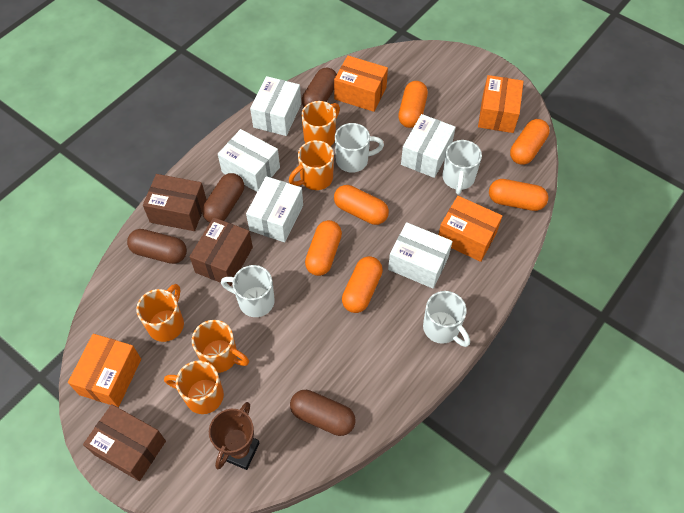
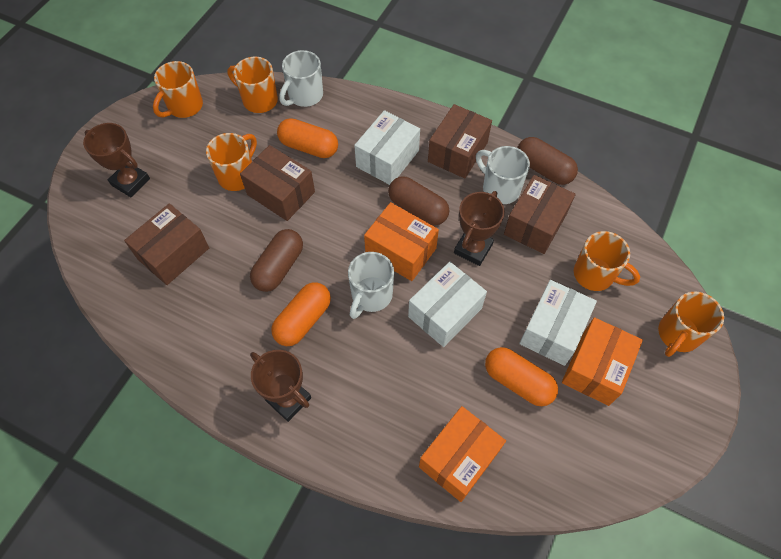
brown box: [83,404,166,481] [143,174,207,231] [190,217,253,286] = 3 -> [124,203,209,285] [240,145,315,221] [428,104,492,178] [504,175,576,254] = 4
brown capsule: [127,229,187,264] [202,173,244,223] [290,390,356,436] [302,68,337,107] = 4 -> [250,229,303,292] [388,177,449,226] [517,137,578,185] = 3
brown trophy: [209,402,260,470] = 1 -> [83,123,150,197] [250,350,311,422] [454,191,505,266] = 3
orange box: [68,334,141,407] [334,56,388,112] [438,196,503,262] [478,75,524,133] = 4 -> [364,202,439,281] [419,406,506,502] [562,317,643,406] = 3
orange capsule: [305,220,342,276] [334,185,389,225] [342,256,383,313] [398,81,428,128] [489,179,548,211] [510,119,550,165] = 6 -> [271,282,331,346] [277,118,338,158] [485,347,558,406] = 3
white box: [218,129,280,192] [246,176,303,242] [250,76,301,136] [388,222,453,289] [401,114,456,178] = 5 -> [354,110,420,185] [408,262,487,347] [519,280,597,366] = 3
white mug: [221,265,275,317] [335,123,384,173] [423,291,470,347] [442,140,482,195] = 4 -> [279,50,323,107] [348,252,394,319] [476,146,530,204] = 3

